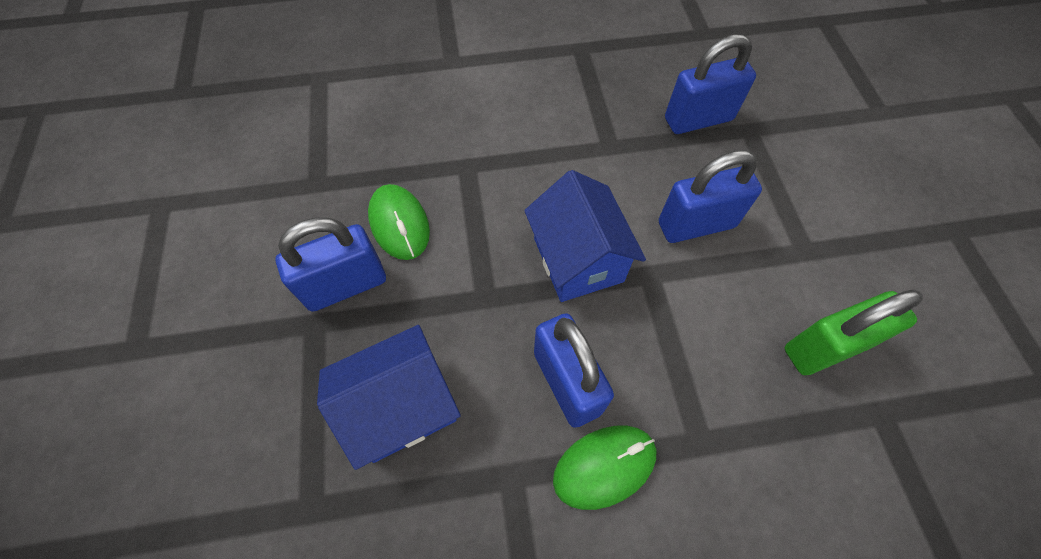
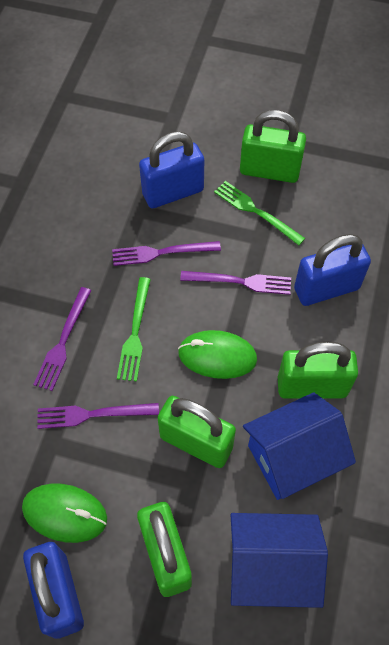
blue padlock: [275,217,386,312] [534,313,614,428] [659,150,762,243] [665,34,756,134] = 4 -> [23,542,84,639] [139,131,204,208] [294,234,371,306] = 3
green fork: none = 0 -> [117,277,151,382] [214,181,305,245] = 2
green padlock: [785,289,923,375] = 1 -> [137,502,192,597] [158,396,236,468] [240,110,306,183] [278,342,358,399] = 4
purple fork: none = 0 -> [33,287,92,391] [37,403,159,429] [112,241,221,266] [180,271,291,295] = 4

